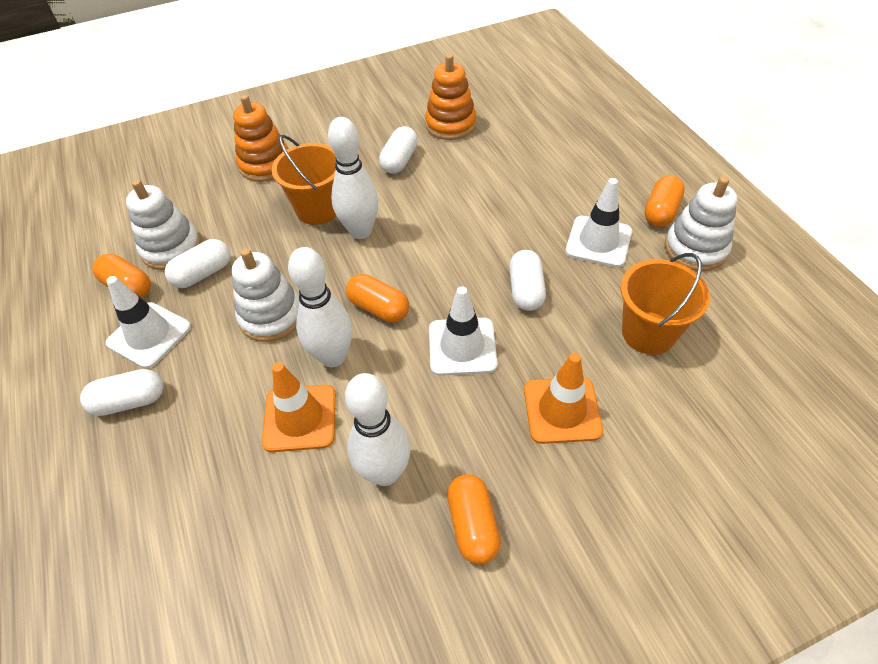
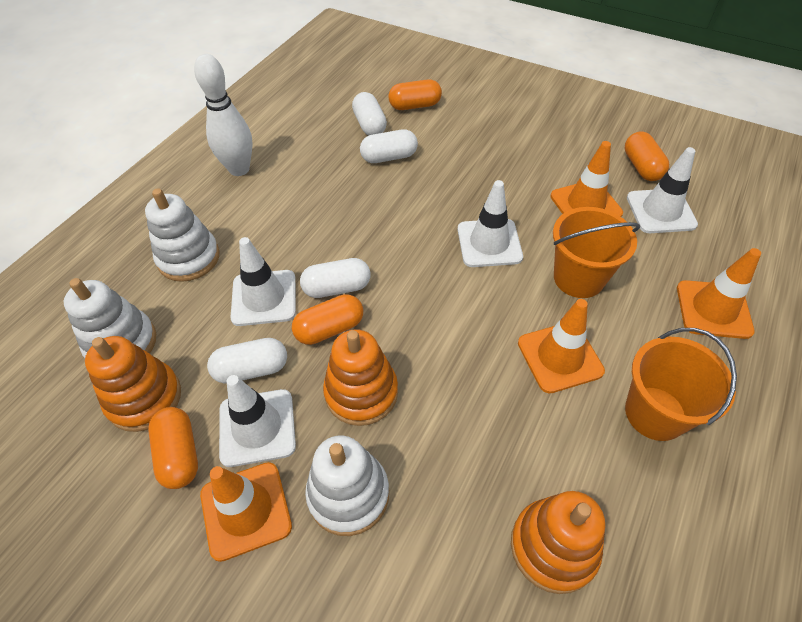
orange stacking toy: [233,95,289,182] [425,54,476,140] = 2 -> [85,336,181,432] [323,329,398,426] [511,491,605,594] = 3
orange traffic cone: [262,362,336,452] [524,353,603,444] = 2 -> [200,462,292,562] [518,299,605,393] [550,141,623,217] [677,248,761,339] = 4
white bowling pin: [288,247,352,367] [328,117,379,239] [345,373,411,486] = 3 -> [194,54,253,176] = 1
white traffic cone: [105,276,191,369] [429,286,497,376] [565,178,632,268] = 3 -> [219,375,296,467] [230,237,296,326] [458,180,523,267] [627,147,698,233] = 4

